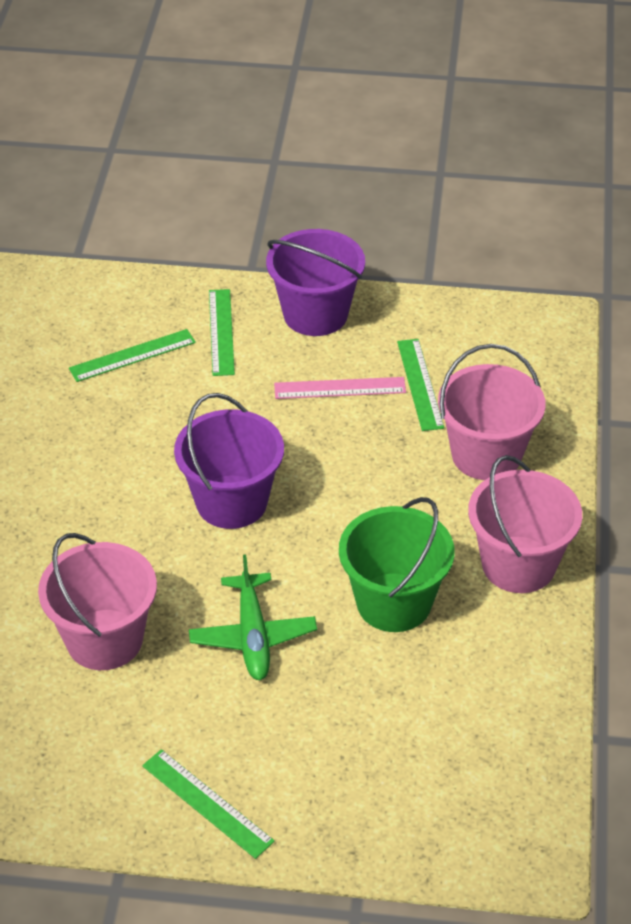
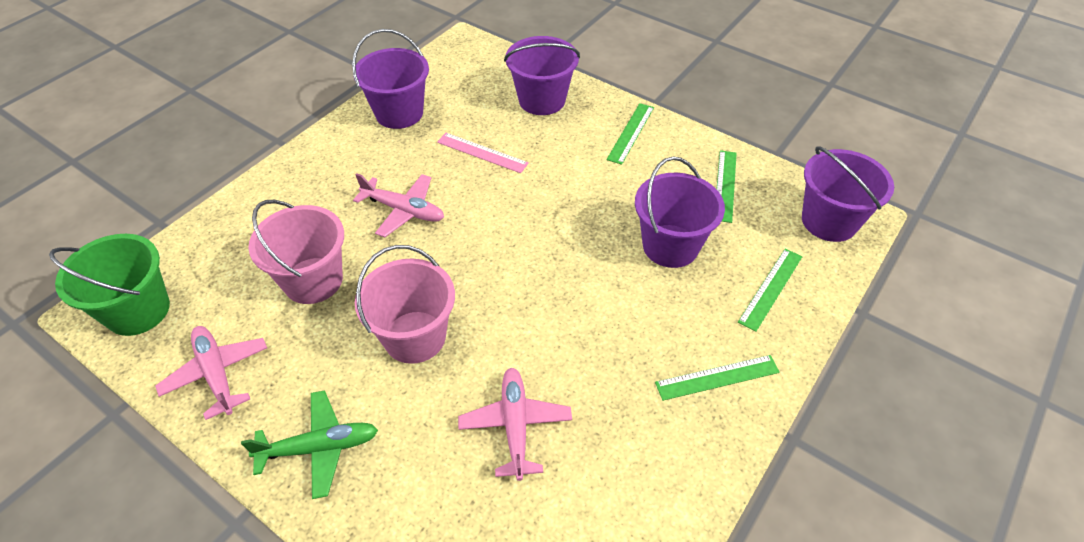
pink bucket: [38,533,157,670] [438,344,546,480] [468,455,582,593] = 3 -> [248,200,344,304] [355,245,455,364] = 2
pink plane: none = 0 -> [155,326,267,420] [353,173,444,237] [458,368,572,481] = 3
purple bucket: [174,393,284,529] [266,229,365,336] = 2 -> [352,29,429,129] [504,36,580,115] [635,156,725,268] [802,146,894,242] = 4

